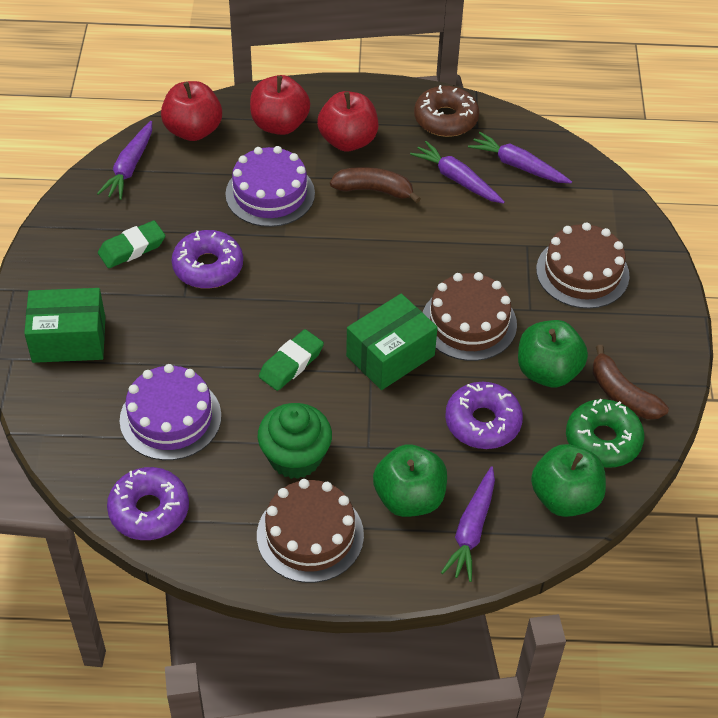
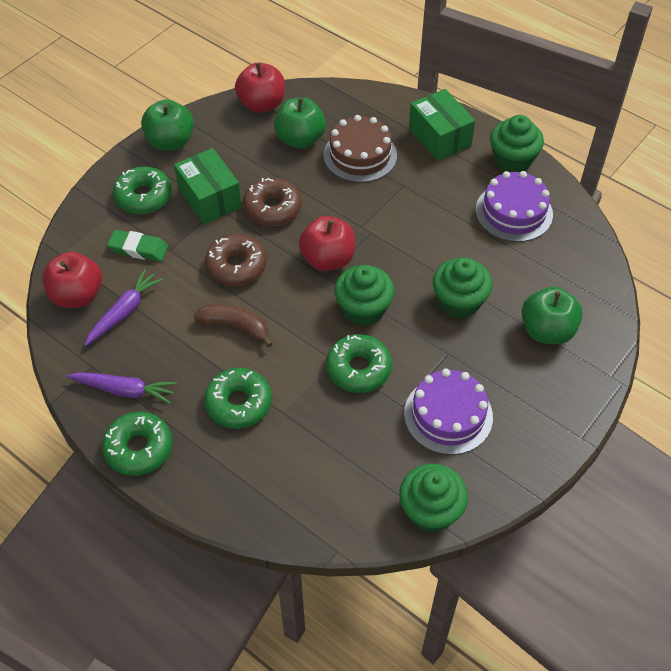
brown banana: [330,167,421,203] [593,345,669,419] = 2 -> [194,304,273,348] = 1
brown cake: [257,479,364,583] [423,272,517,361] [536,222,630,309] = 3 -> [323,115,397,183] = 1
brown donut: [414,85,479,137] = 1 -> [205,234,267,286] [243,178,302,226] = 2
green cupcake: [258,403,332,479] = 1 -> [335,265,394,326] [399,463,468,533] [433,257,493,319] [490,115,544,172] = 4
green donut: [566,399,645,468] = 1 -> [102,412,172,476] [113,166,172,214] [204,368,272,429] [326,334,392,393] = 4
green eraser: [98,221,165,268] [259,329,324,391] = 2 -> [107,230,168,261] = 1
purple carrot: [97,121,152,200] [410,141,505,204] [441,466,495,582] [468,132,572,183] = 4 -> [67,372,177,404] [84,269,163,346] = 2
purple donut: [107,467,189,540] [172,230,243,289] [445,382,523,449] = 3 -> none = 0

